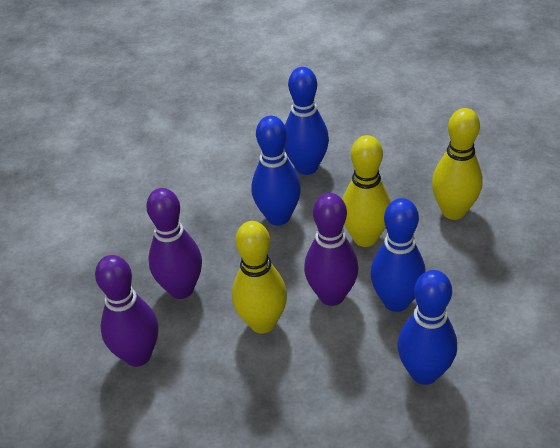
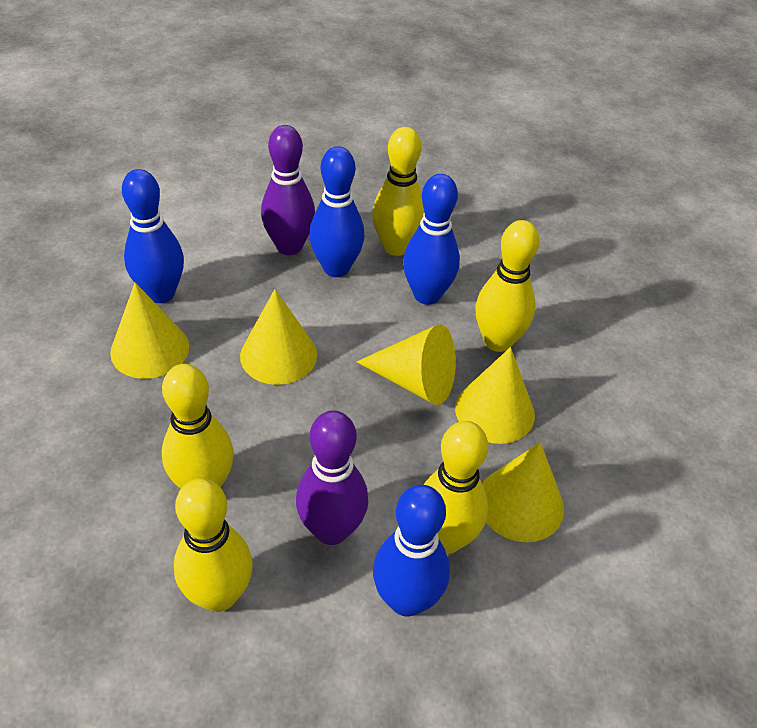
purple bowling pin: [95,255,158,367] [146,188,202,299] [304,193,359,306] = 3 -> [261,125,315,255] [296,410,368,545] = 2
yellow bowling pin: [232,221,287,333] [342,135,391,247] [432,108,483,220] = 3 -> [162,364,234,489] [174,478,253,612] [372,127,424,256] [423,421,488,554] [475,220,539,352] = 5
yellow cone: none = 0 -> [110,283,189,379] [240,289,317,385] [356,324,456,405] [455,347,535,444] [482,442,564,542] = 5

